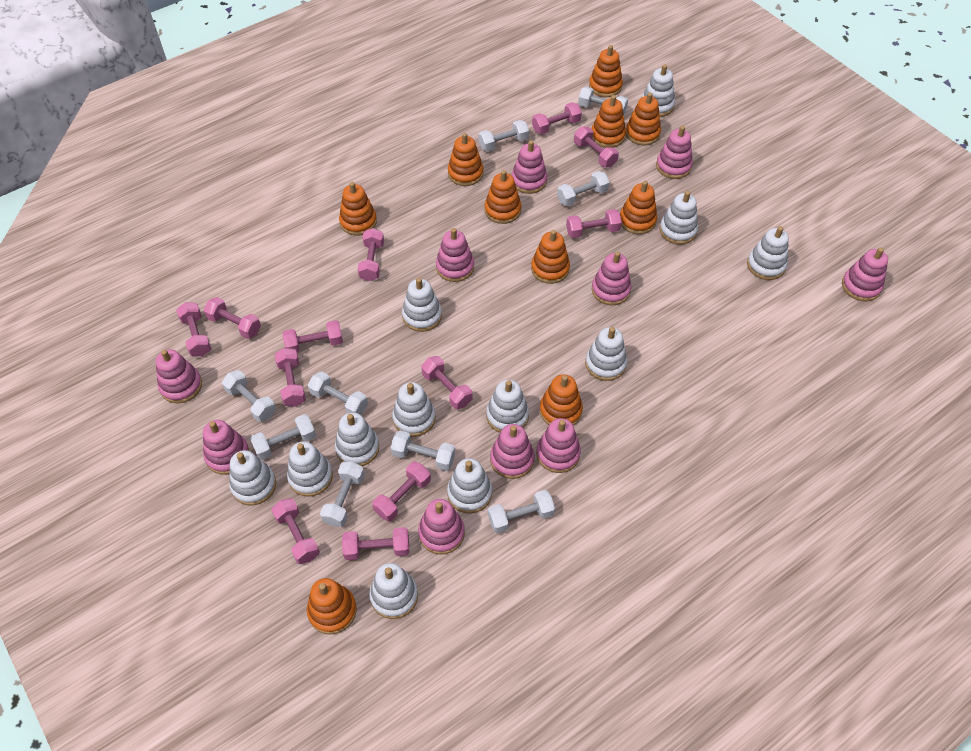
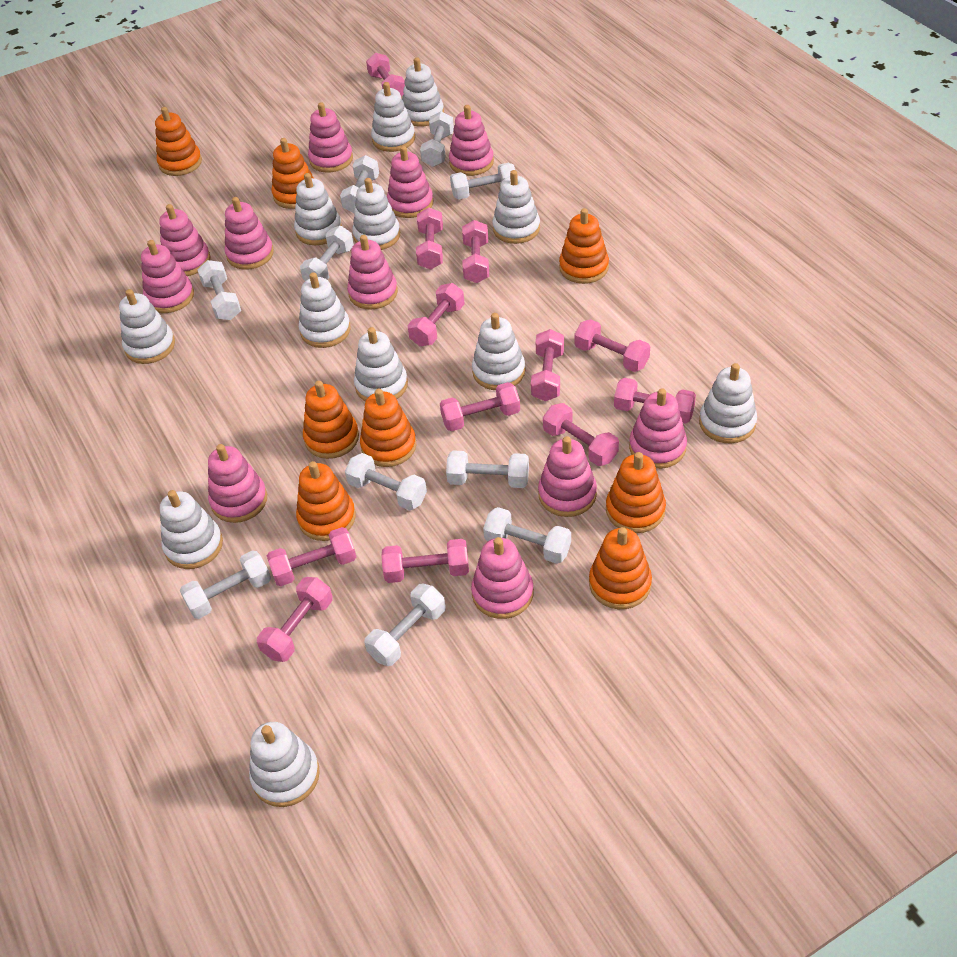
orange stacking toy: [307,578,357,635] [339,182,377,236] [448,133,483,186] [485,170,521,224] [531,230,570,284] [540,374,583,425] [589,45,623,97] [592,95,626,148] [620,181,657,234] [626,93,661,145] = 10 -> [155,107,202,176] [272,138,313,209] [296,461,356,541] [303,381,359,459] [360,389,416,467] [559,208,609,284] [589,527,652,609] [606,452,666,533] = 8
pink stacking toy: [155,349,202,404] [203,420,249,475] [418,499,465,555] [436,228,474,282] [490,424,534,479] [511,140,547,194] [536,418,581,473] [592,251,632,305] [656,126,693,179] [842,247,888,301] = 10 -> [141,240,194,313] [159,204,210,276] [208,444,267,523] [225,197,274,270] [308,102,353,173] [347,235,398,310] [387,146,433,218] [449,105,494,176] [471,537,534,619] [538,436,597,517] [629,388,687,469] = 11
white dumbbell: [222,370,276,422] [250,414,316,460] [308,371,368,415] [320,462,364,527] [391,430,455,471] [479,120,529,152] [488,490,555,534] [557,171,609,206] [578,87,628,115] = 9 -> [180,550,271,619] [197,260,241,320] [300,226,354,281] [340,155,379,213] [345,453,427,511] [364,584,446,666] [420,111,454,167] [446,450,529,488] [450,163,515,199] [483,507,571,564] = 10

